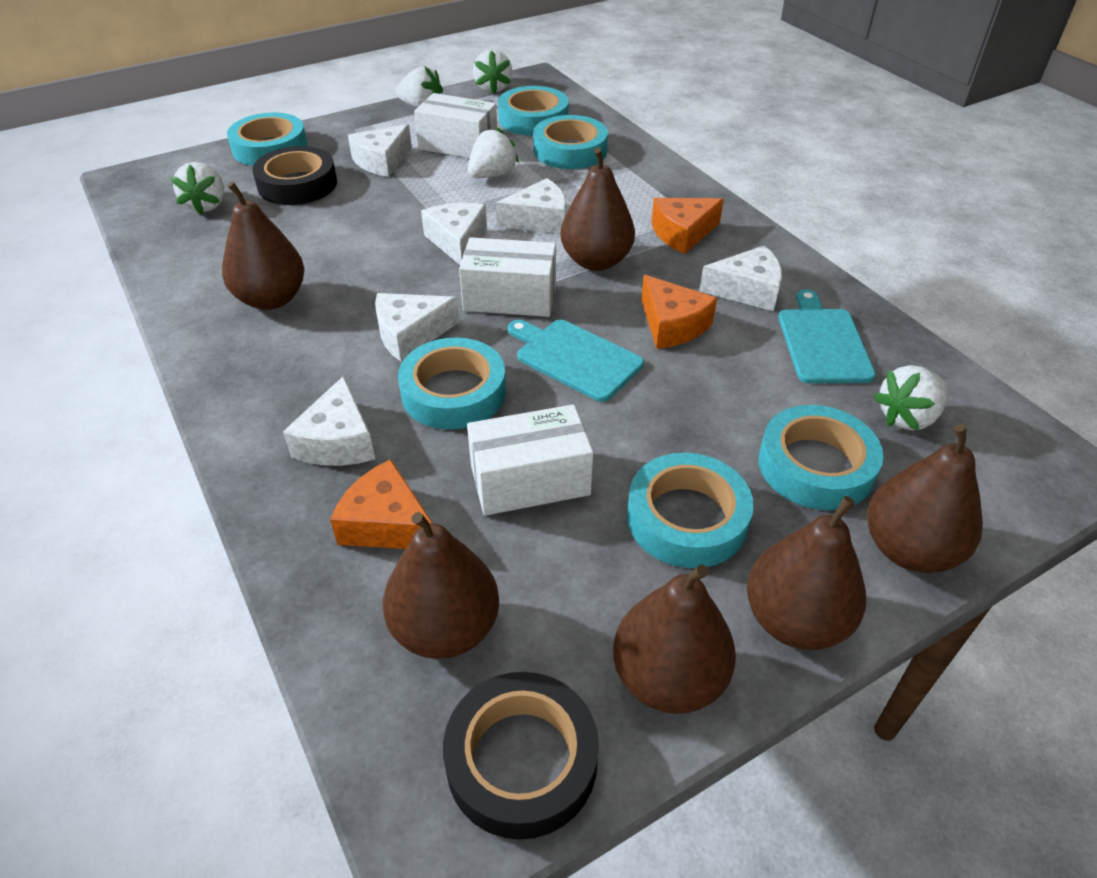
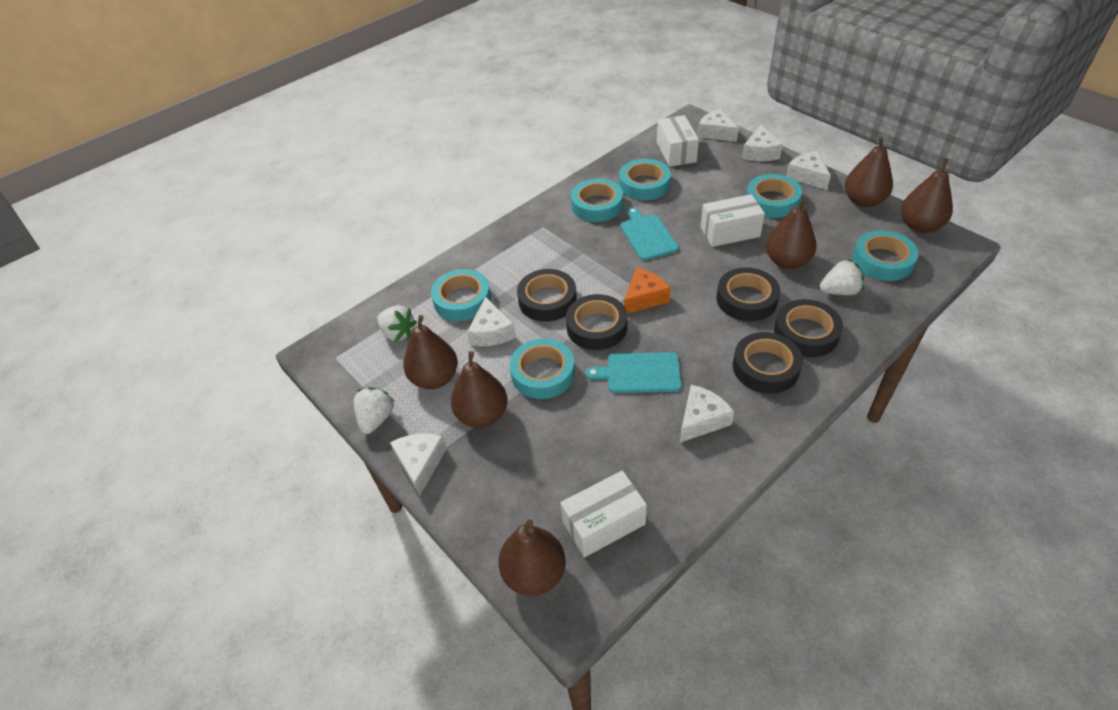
black tape: [253,146,337,205] [443,672,599,840] = 2 -> [517,269,577,322] [566,294,628,350] [717,267,780,321] [733,332,803,394] [774,299,843,357] = 5
orange cheese: [330,459,433,549] [641,275,717,349] [651,198,724,254] = 3 -> [624,268,671,314] = 1
white strawberry: [171,162,224,215] [396,66,443,108] [468,127,519,178] [473,50,512,94] [874,365,948,431] = 5 -> [353,387,395,434] [377,305,417,342] [820,259,864,295] = 3

